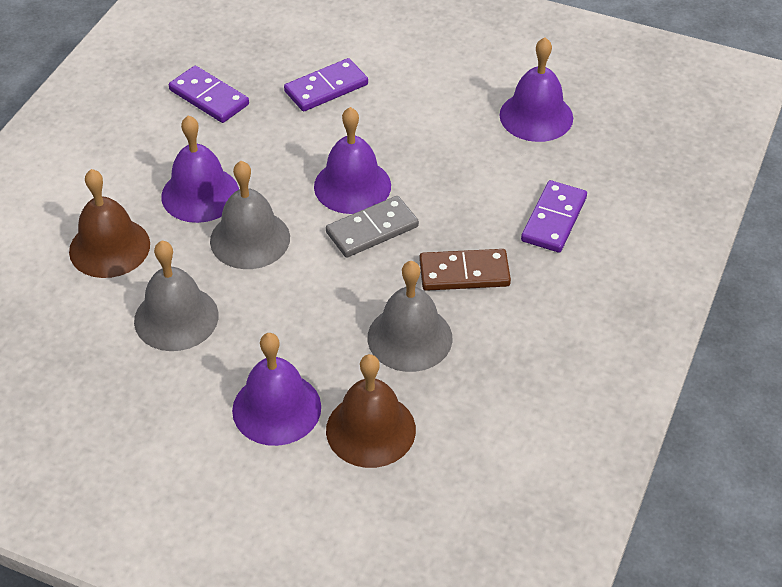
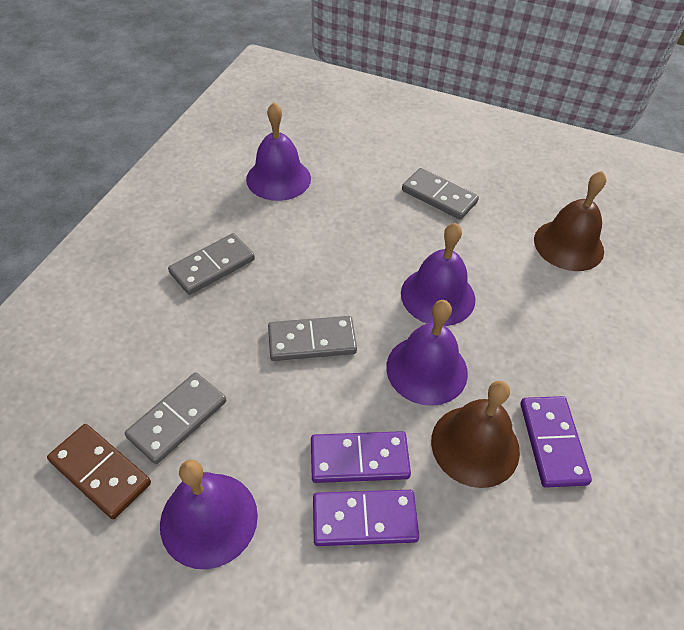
grey bell: [134,241,219,351] [210,161,290,269] [367,261,452,372] = 3 -> none = 0
grey domino: [326,196,419,258] = 1 -> [125,373,226,464] [168,233,255,295] [268,316,357,361] [402,168,479,220] = 4

